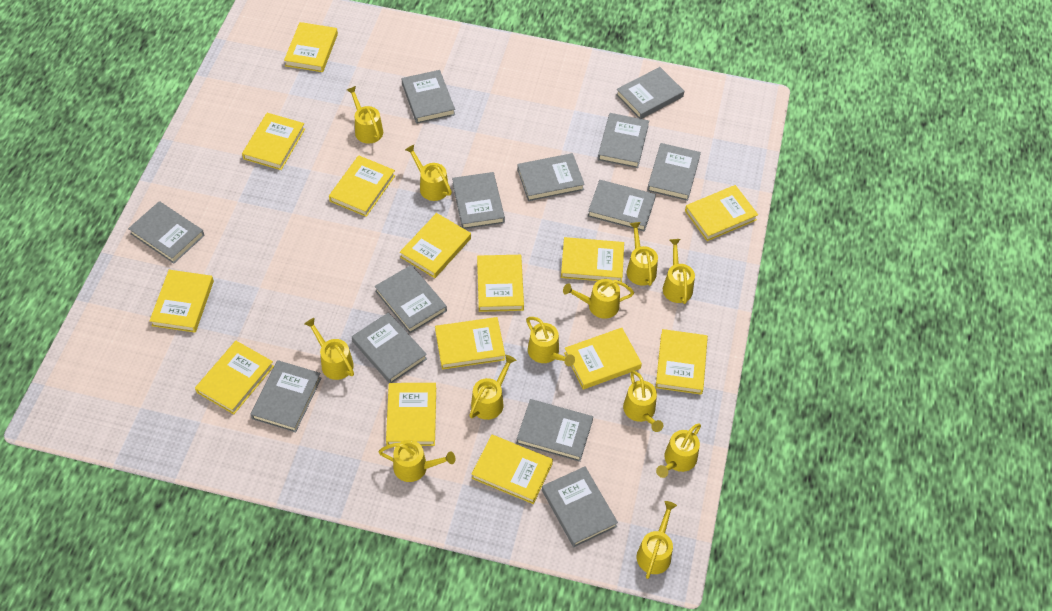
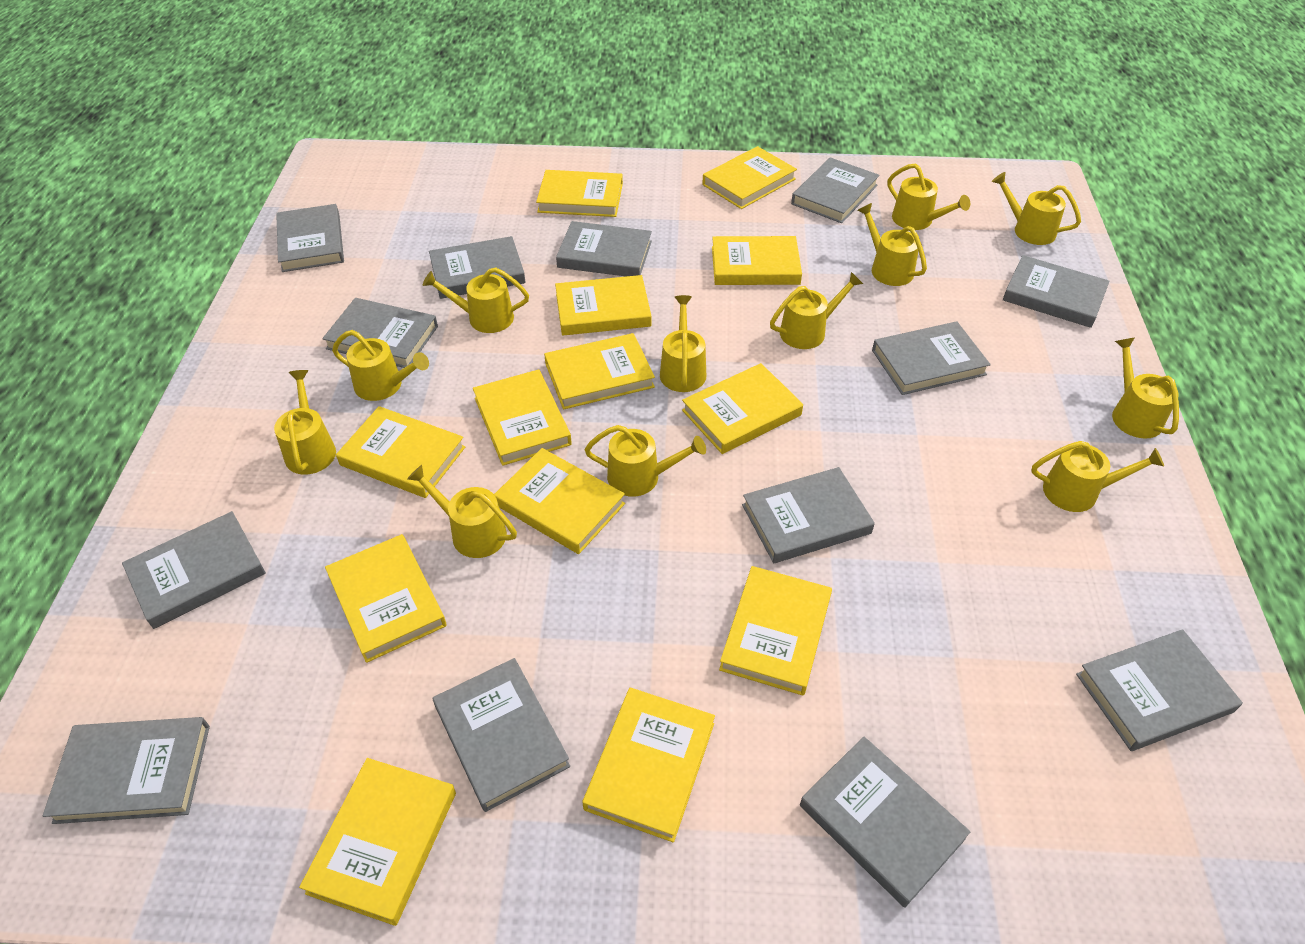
yellow book: [150,270,214,333] [195,341,274,414] [242,113,305,170] [284,22,338,72] [329,155,395,217] [386,383,436,446] [400,213,471,278] [435,317,505,370] [472,435,553,504] [477,255,524,312] [561,237,624,282] [564,328,642,389] [656,329,708,395] [685,185,758,241] = 14 -> [299,758,456,926] [325,534,447,663] [336,406,465,498] [473,369,572,466] [494,448,625,554] [536,170,623,217] [544,333,655,410] [555,275,651,336] [582,688,715,842] [682,363,803,454] [702,146,797,209] [712,236,802,285] [719,566,832,695] = 13

